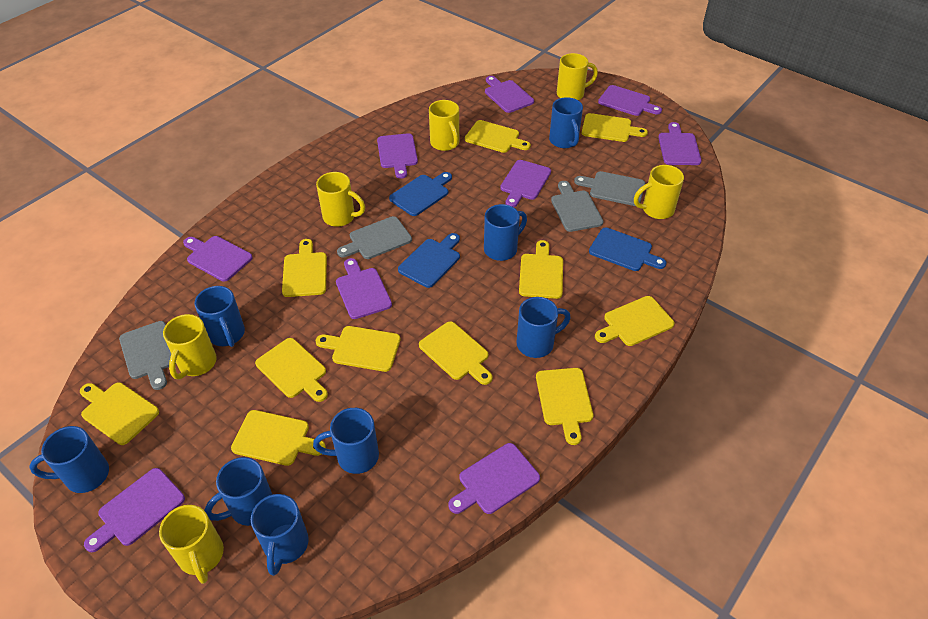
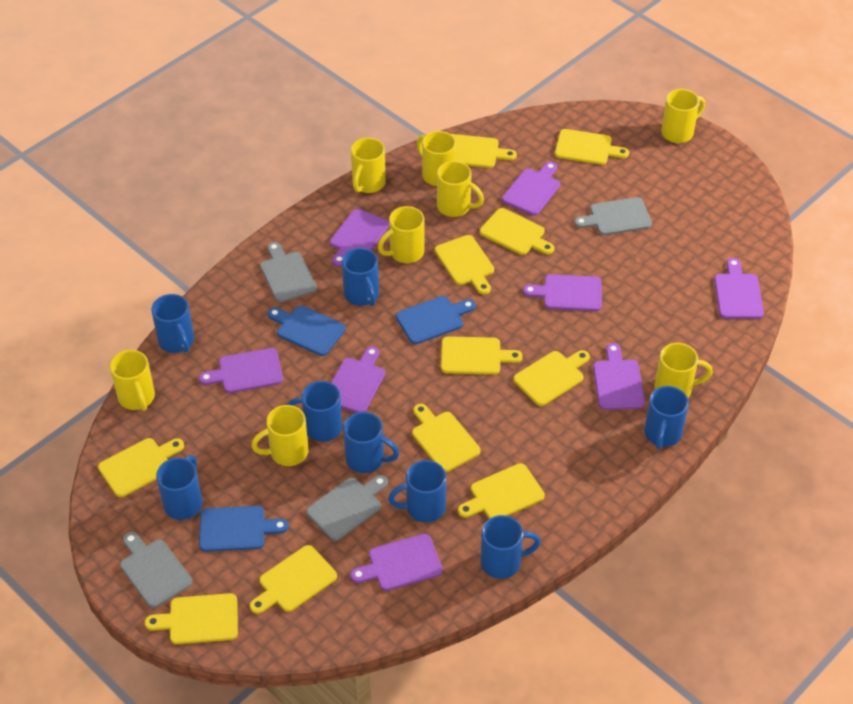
purple cutting board: [84,468,185,552] [183,236,253,282] [336,258,392,319] [377,133,418,179] [448,443,540,514] [485,76,534,113] [500,160,551,207] [598,85,662,116] [658,122,702,165] = 9 -> [199,348,283,393] [330,209,389,267] [331,346,385,413] [350,534,443,591] [502,162,560,216] [523,274,602,311] [593,343,645,410] [714,258,764,319] = 8
yellow mug: [159,505,224,584] [163,314,217,379] [316,172,365,227] [429,100,459,151] [557,53,598,100] [634,165,684,219] = 6 -> [110,350,155,411] [251,405,309,466] [351,138,386,193] [378,206,424,263] [417,131,456,186] [437,161,484,217] [655,343,713,397] [661,89,705,143] = 8

